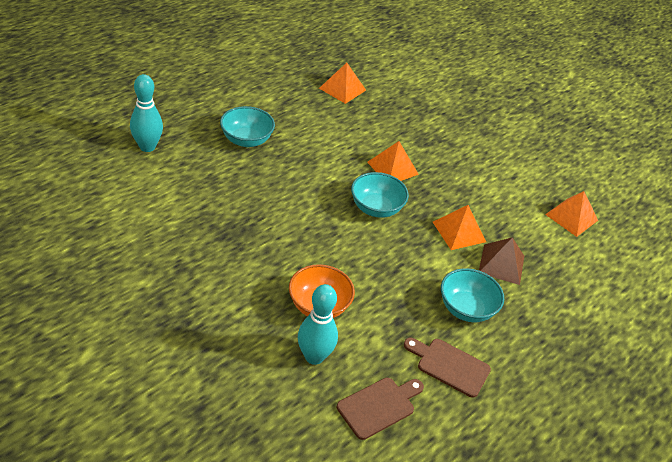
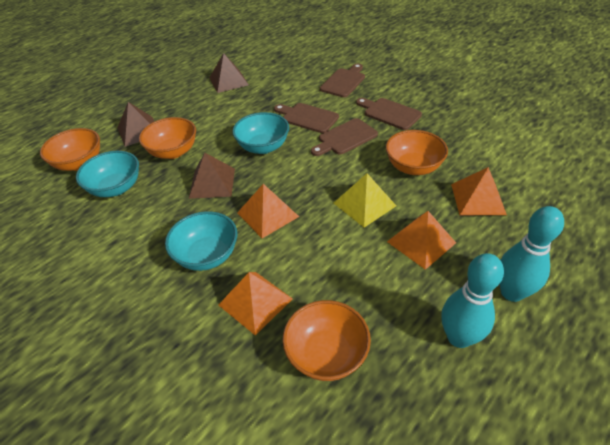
brown cutting board: [337,378,424,440] [404,338,491,398] = 2 -> [274,103,339,133] [311,118,378,156] [320,64,365,97] [356,98,422,130] = 4
brown pyramid: [479,237,524,285] = 1 -> [117,102,155,147] [189,153,235,199] [209,53,249,93] = 3
orange bowl: [289,264,355,318] = 1 -> [40,128,100,171] [139,117,196,159] [283,300,371,381] [386,130,448,175] = 4
yellow pyramid: none = 0 -> [334,173,396,228] = 1

